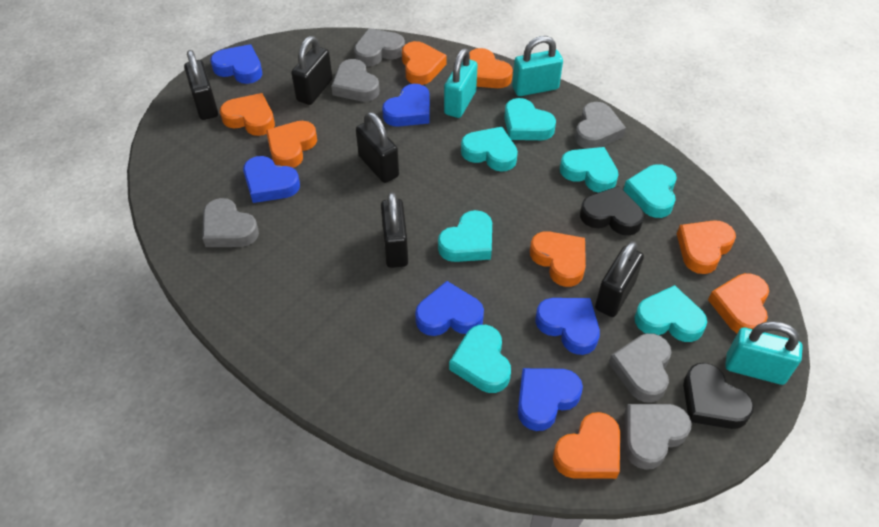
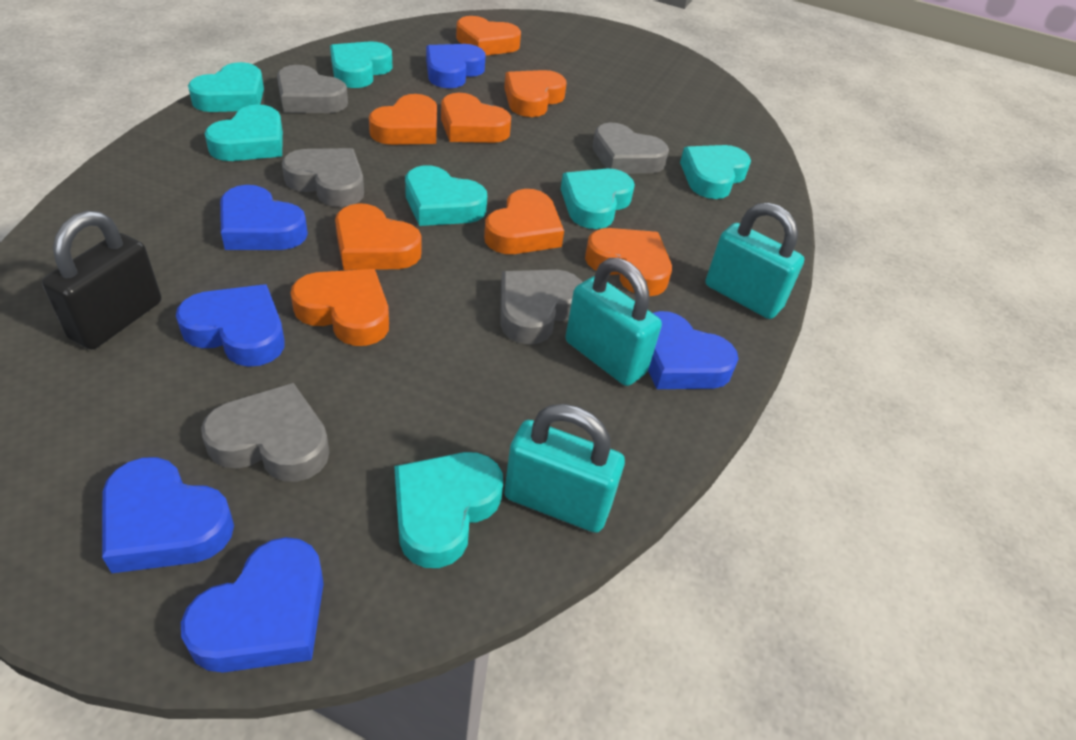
black heart: [580,186,644,235] [683,363,754,429] = 2 -> none = 0
black padlock: [184,50,218,120] [291,36,333,105] [356,112,399,183] [381,192,408,268] [595,241,644,317] = 5 -> [42,211,161,350] = 1
grey heart: [202,198,259,247] [331,59,380,102] [354,28,405,66] [575,102,626,149] [609,333,672,403] [625,404,692,470] = 6 -> [201,383,330,482] [277,65,348,113] [282,148,364,207] [500,270,582,345] [593,123,669,174] = 5

